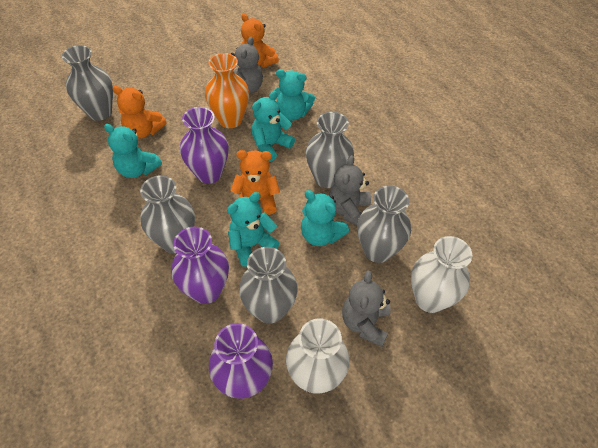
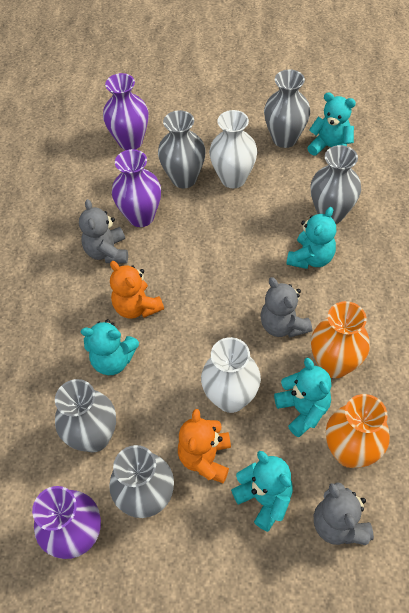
orange teddy bear: [113,86,167,139] [230,150,280,215] [241,13,279,67] = 3 -> [110,261,164,319] [178,409,231,483] = 2
orange vase: [205,53,249,128] = 1 -> [311,301,370,378] [326,394,390,468] = 2

